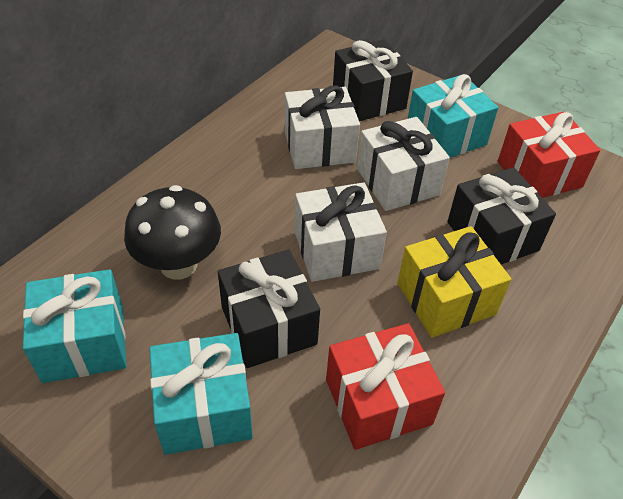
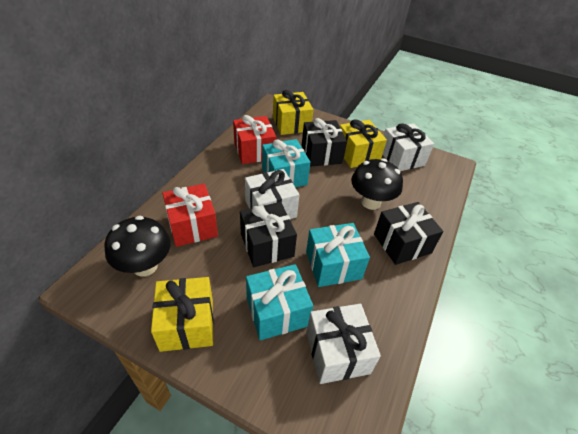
black mushroom: [124,185,221,279] = 1 -> [104,216,171,277] [351,159,403,210] = 2
yellow gift: [397,226,511,338] = 1 -> [151,277,214,352] [273,90,313,135] [340,119,387,168] = 3

